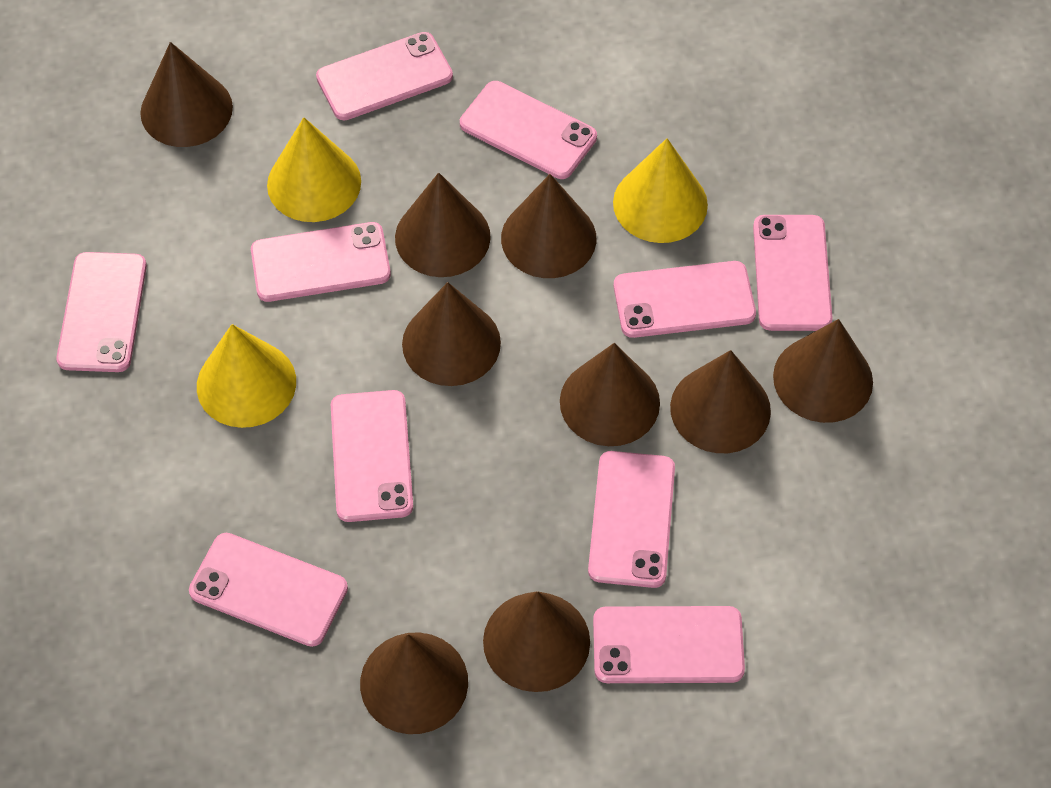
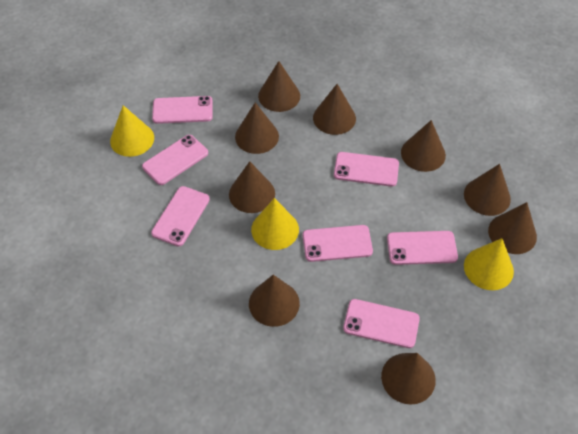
pink phone: [56,252,147,372] [189,533,348,647] [251,222,391,302] [316,32,453,120] [331,390,413,522] [460,81,597,179] [588,451,675,588] [593,606,745,683] [614,261,756,338] [753,215,833,331] = 10 -> [142,135,208,185] [151,186,210,247] [152,96,213,124] [303,225,373,262] [334,152,399,187] [343,299,420,348] [387,231,458,265] = 7

